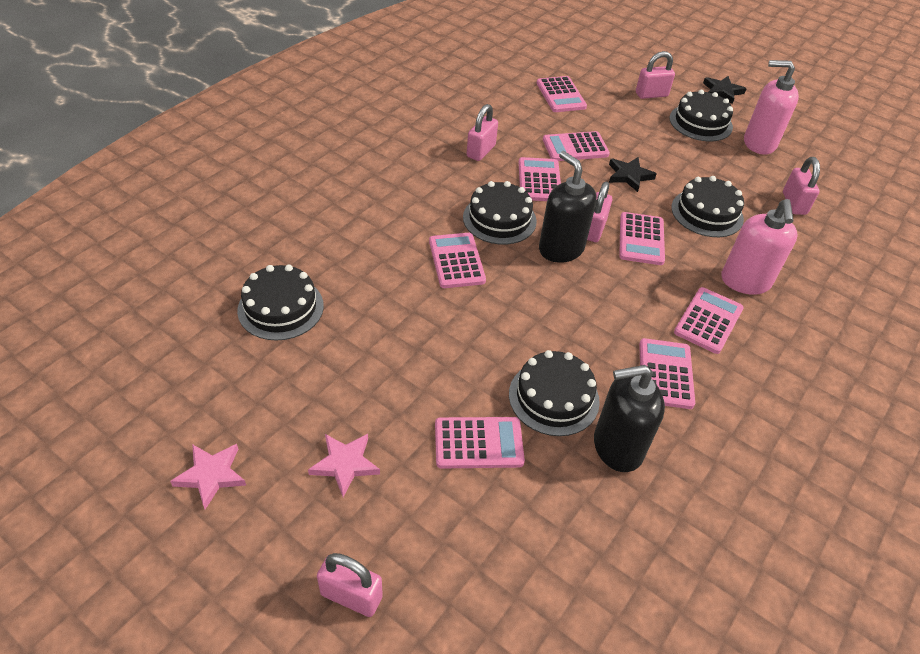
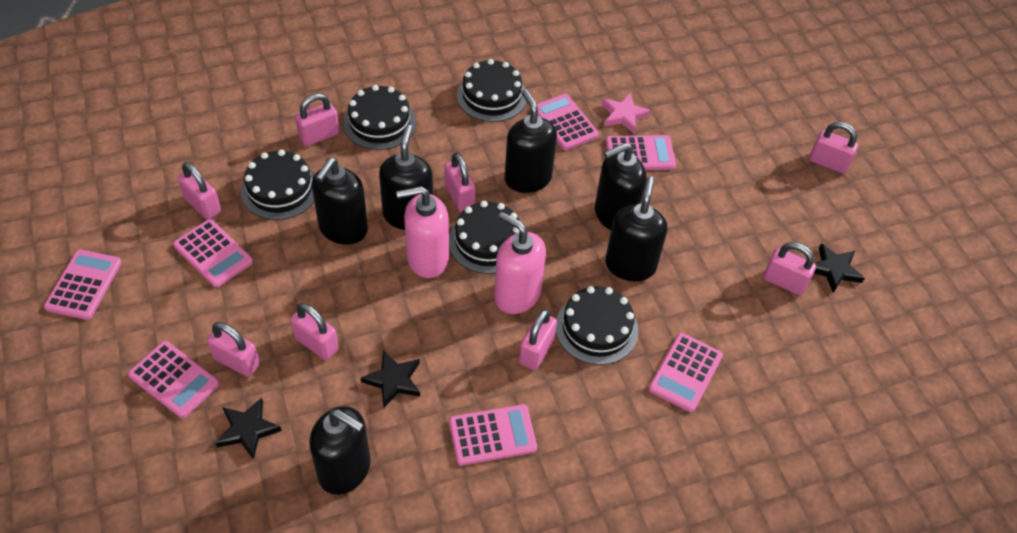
black soap dispenser: [539,151,597,263] [594,365,665,472] = 2 -> [309,406,371,495] [312,158,368,245] [379,125,433,230] [504,89,557,193] [595,143,647,230] [605,176,667,281] = 6
black star: [609,157,656,192] [703,76,746,104] = 2 -> [215,398,282,460] [361,350,420,408] [814,243,865,293] = 3
pink calculator: [429,233,486,288] [435,417,525,468] [519,157,561,201] [537,76,587,112] [543,131,610,161] [619,212,665,265] [639,338,695,409] [674,287,744,354] = 8 -> [44,249,122,320] [128,341,219,418] [173,219,253,288] [449,404,537,466] [537,94,599,150] [605,135,676,170] [648,333,723,412] = 7
pink padlock: [317,553,383,617] [467,104,498,161] [587,182,612,242] [636,51,675,99] [783,157,820,215] = 5 -> [178,162,221,220] [207,322,260,377] [290,303,339,360] [295,93,339,146] [444,152,476,212] [519,309,557,370] [763,242,816,295] [809,122,858,174] = 8
pink star: [170,444,246,509] [308,434,380,497] = 2 -> [602,93,651,134] = 1

